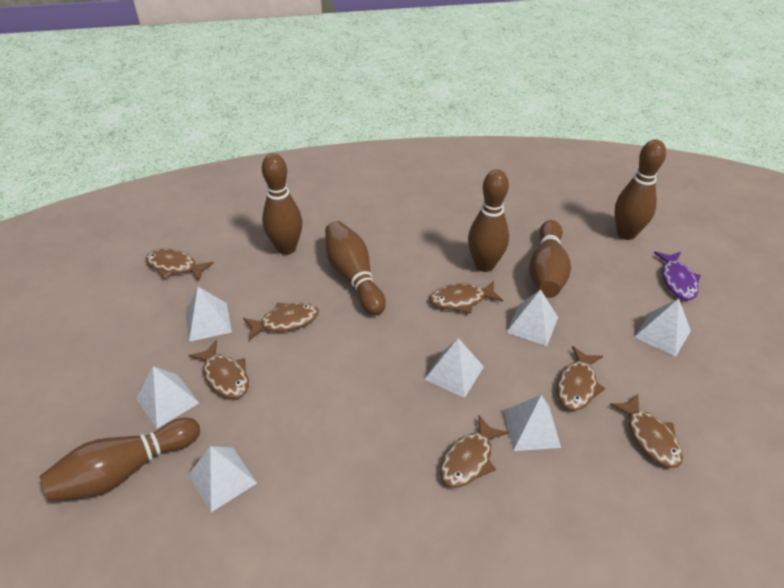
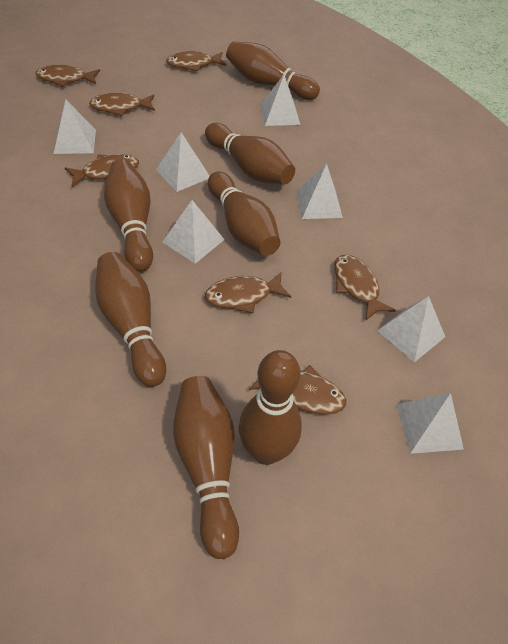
brown bowling pin: [40,418,200,501] [262,153,303,255] [325,221,386,315] [468,169,509,272] [529,220,571,298] [615,139,666,240] = 6 -> [95,252,166,387] [104,159,153,272] [173,376,239,559] [205,123,295,184] [208,172,280,256] [226,41,320,100] [239,350,302,465] = 7
purple fish: [654,252,701,300] = 1 -> none = 0

